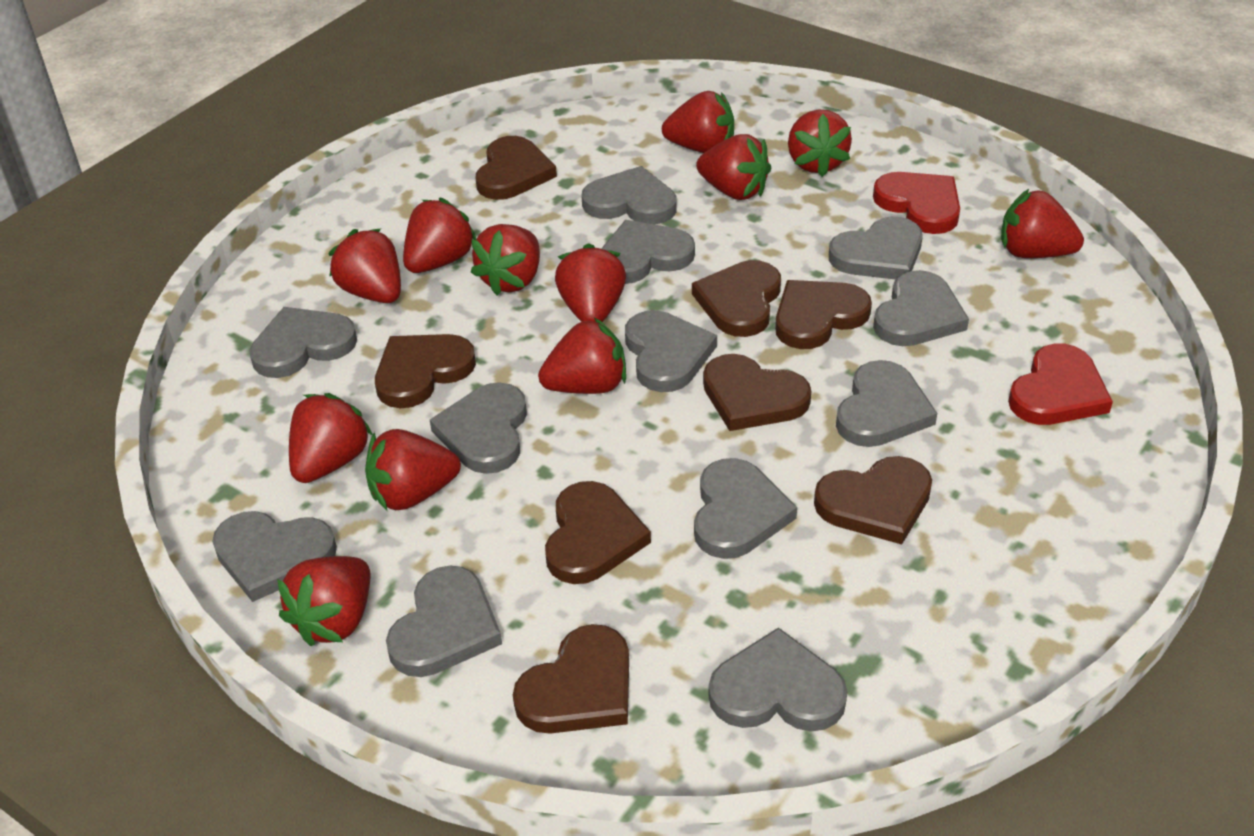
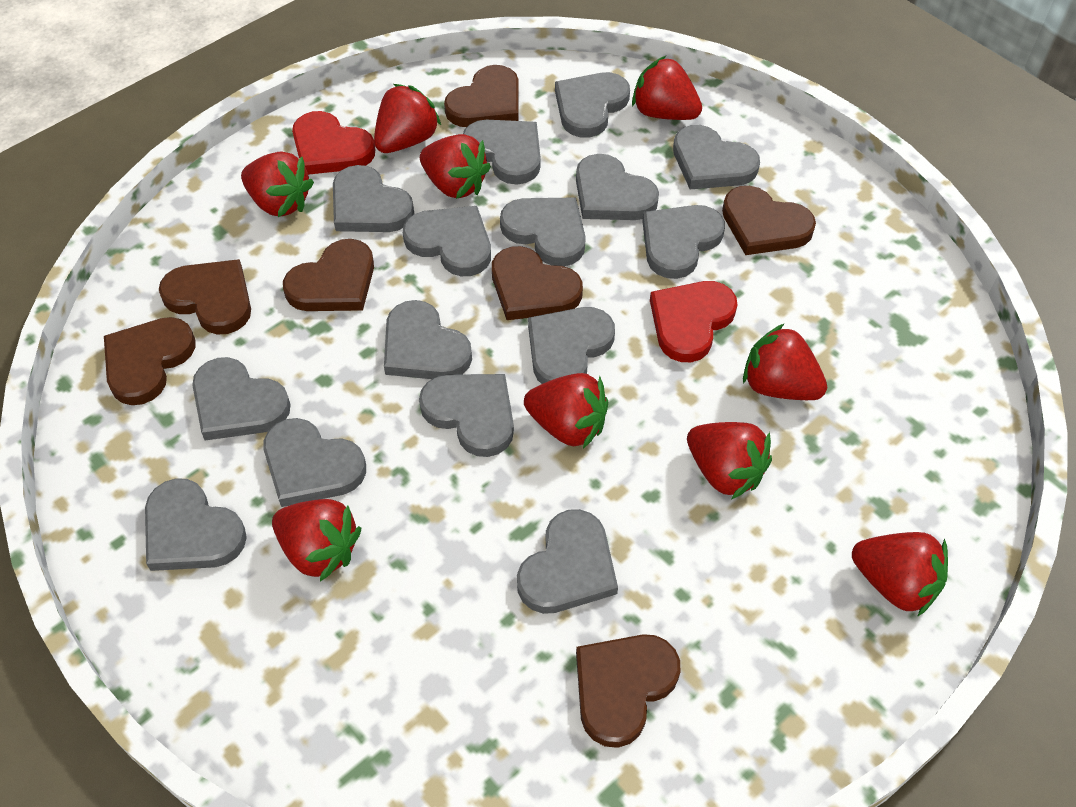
brown heart: [375,334,476,408] [475,136,557,200] [513,624,629,734] [545,481,651,584] [692,260,781,337] [703,354,811,431] [775,280,872,349] [814,456,932,544] = 8 -> [104,317,195,405] [159,259,251,334] [283,239,374,311] [444,65,519,127] [492,246,583,320] [576,634,680,748] [722,186,816,255] = 7
grey heart: [212,511,337,602] [249,307,357,378] [386,566,502,677] [430,382,527,474] [582,166,677,225] [601,220,695,284] [625,310,717,392] [694,458,797,559] [709,627,848,731] [829,216,923,279] [836,360,937,447] [873,270,969,346] = 12 -> [145,478,247,571] [192,357,291,441] [263,418,366,507] [333,165,414,232] [384,300,472,379] [403,206,491,276] [419,374,514,457] [463,120,541,185] [500,197,586,266] [517,509,618,614] [528,307,615,384] [555,72,630,138] [576,154,659,220] [642,205,725,279] [673,125,760,189] = 15
red strawberry: [277,556,370,646] [289,393,373,483] [328,229,401,303] [365,429,461,510] [403,198,476,273] [471,224,540,296] [538,317,626,394] [555,243,626,322] [662,91,734,153] [696,134,771,200] [788,109,852,177] [1001,189,1084,258] = 12 -> [241,151,314,217] [272,499,361,581] [374,84,441,153] [420,134,491,199] [524,373,608,449] [632,56,702,120] [687,422,772,499] [743,323,827,400] [852,532,948,617] = 9

